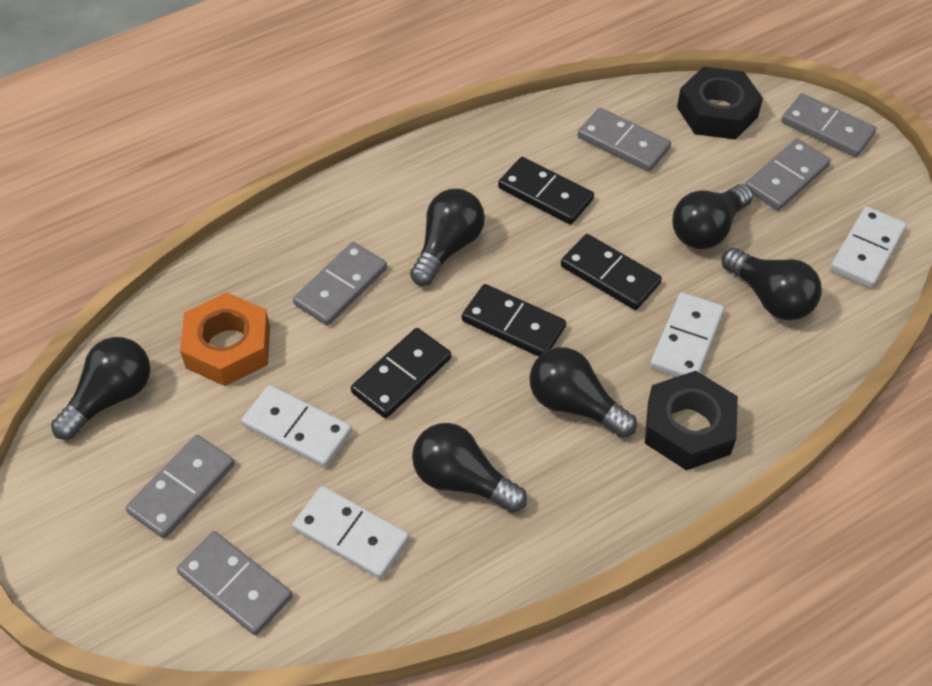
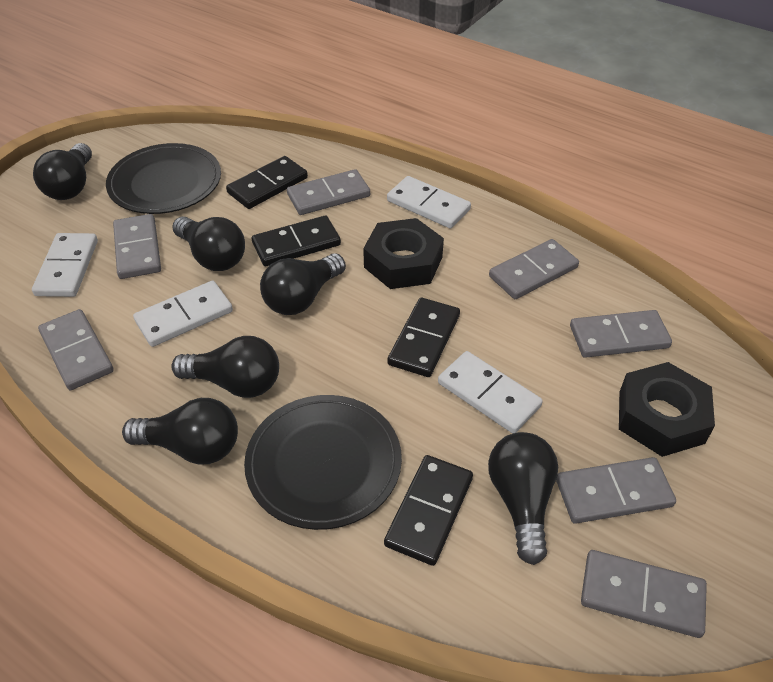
black plate: none = 0 -> [106,143,221,214] [244,395,402,530] = 2
grey domino: [125,435,235,538] [177,531,292,635] [293,242,387,326] [577,108,671,172] [745,139,831,210] [781,93,876,157] = 6 -> [38,309,114,390] [113,214,161,279] [287,169,370,215] [489,239,579,299] [556,457,676,524] [570,310,672,358] [581,550,707,638] = 7
orange nut: [180,292,270,386] = 1 -> none = 0

